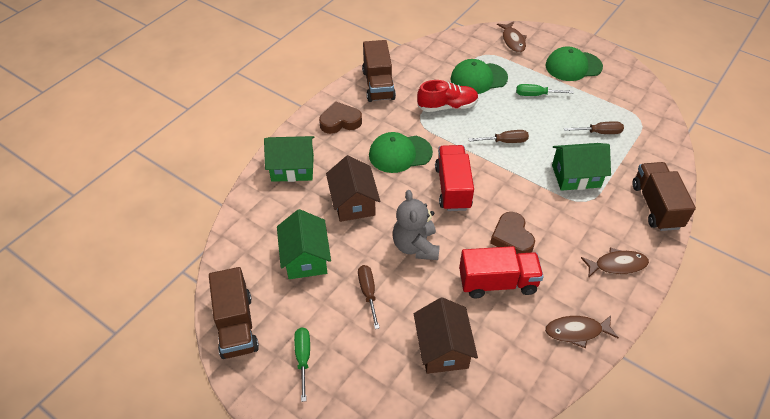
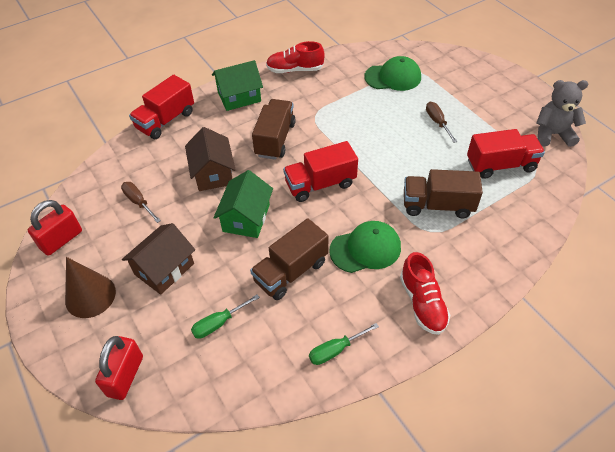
brown cone: none = 0 -> [65,257,116,318] = 1
brown fish: [497,22,527,53] [545,315,619,348] [581,247,649,278] = 3 -> none = 0
brown heart: [319,102,362,134] [490,212,535,254] = 2 -> none = 0
brown screwdriver: [358,265,380,329] [468,130,529,143] [564,121,624,134] = 3 -> [121,182,161,223] [426,102,457,143] = 2
green cap: [369,132,433,173] [451,59,508,94] [545,46,603,81] = 3 -> [329,221,401,273] [364,56,421,91] = 2
green house: [264,136,314,182] [277,209,331,279] [552,143,611,191] = 3 -> [212,60,263,111] [214,170,273,238] = 2
red padlock: none = 0 -> [28,200,82,256] [95,336,143,400] = 2
red shoe: [417,80,479,112] = 1 -> [266,41,325,73] [400,252,450,335] = 2
red truck: [435,145,474,211] [459,246,544,298] = 2 -> [129,75,194,139] [283,141,358,202] [467,129,545,179] = 3

